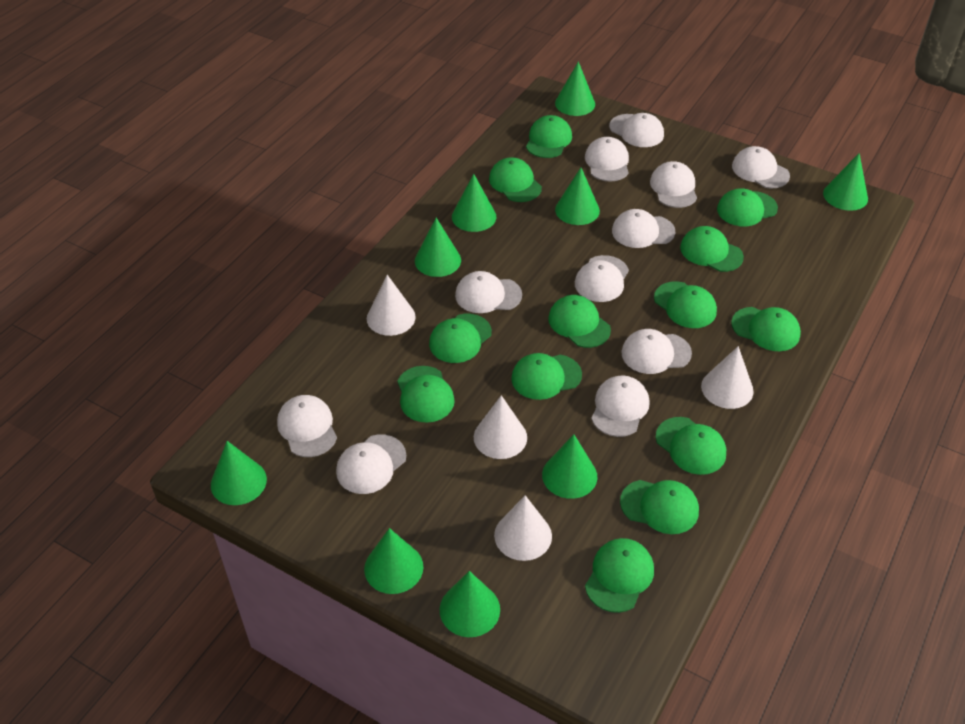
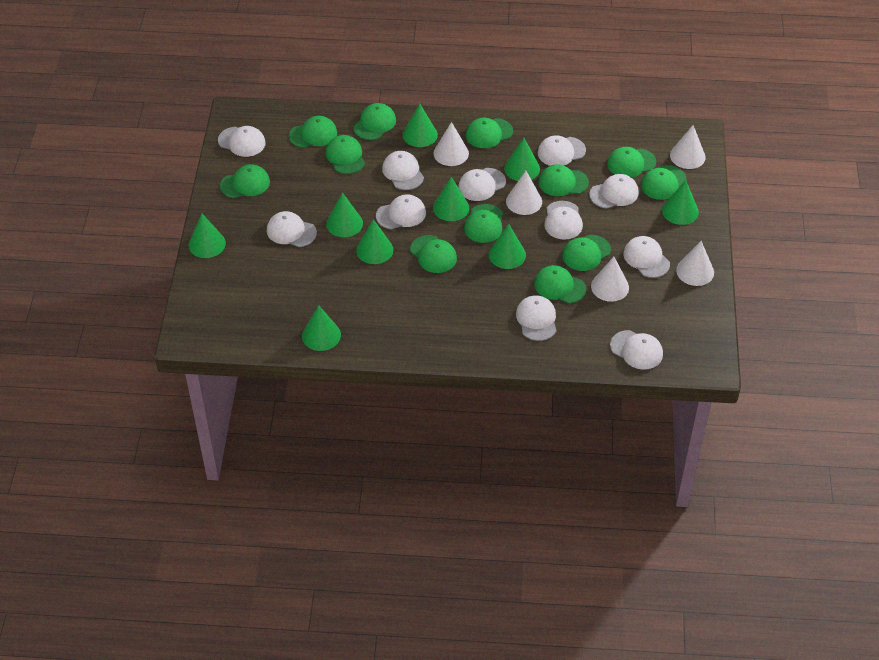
green cap: [397,366,455,423] [429,314,492,363] [489,157,542,202] [511,353,582,400] [526,115,572,158] [548,295,611,348] [585,538,654,613] [620,480,699,534] [654,282,717,328] [656,417,726,475] [680,226,744,272] [717,188,778,226] [731,307,801,351] = 13 -> [220,164,270,198] [289,116,337,148] [325,135,365,174] [353,103,396,140] [410,235,457,273] [464,204,503,243] [466,118,513,148] [534,265,586,304] [538,164,589,196] [562,235,611,271] [607,147,656,178] [641,165,687,200] = 12
white cone: [367,275,416,336] [474,395,527,459] [494,495,552,561] [701,346,754,409] = 4 -> [433,122,469,166] [506,171,542,215] [591,257,629,302] [670,125,706,169] [676,241,714,286] = 5

